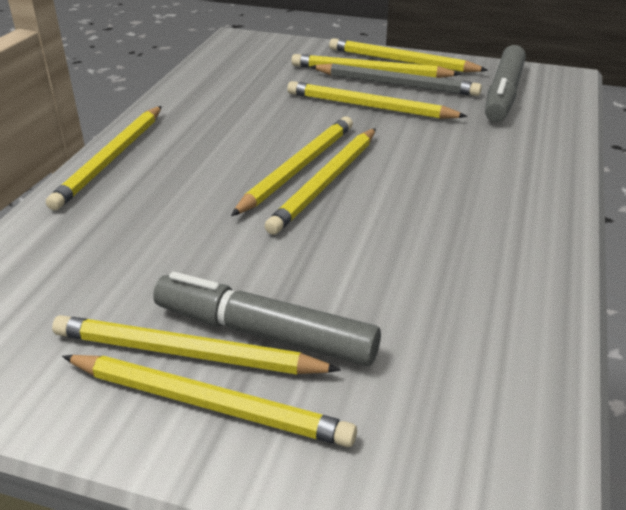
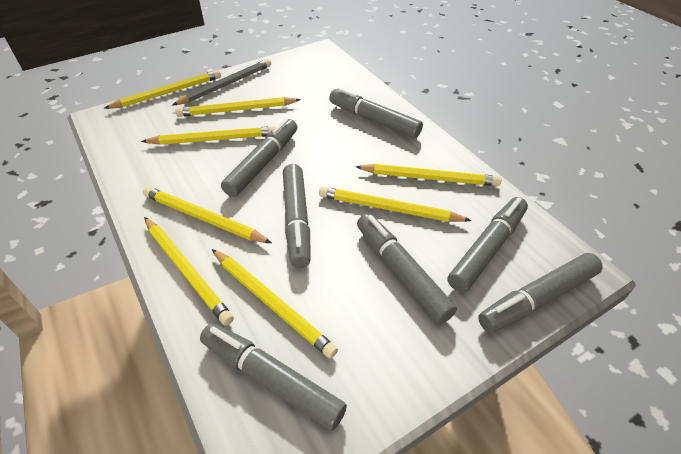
grey marker: [153,272,381,366] [485,45,526,122] = 2 -> [200,323,347,431] [221,118,297,197] [283,164,310,268] [329,87,423,138] [357,213,457,324] [448,197,528,293] [478,253,603,333] = 7

